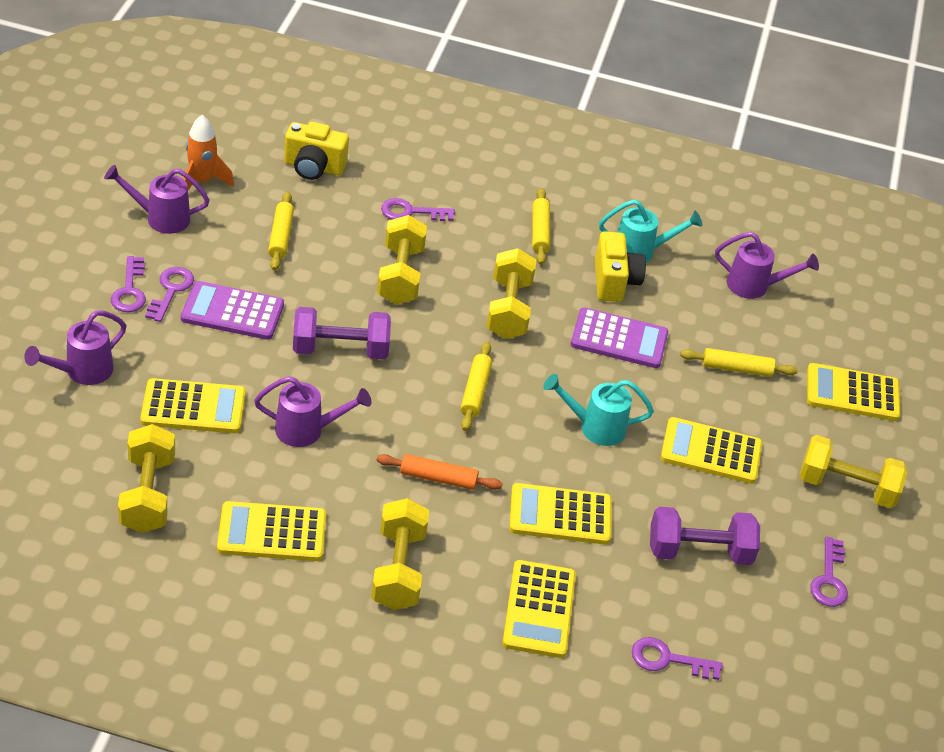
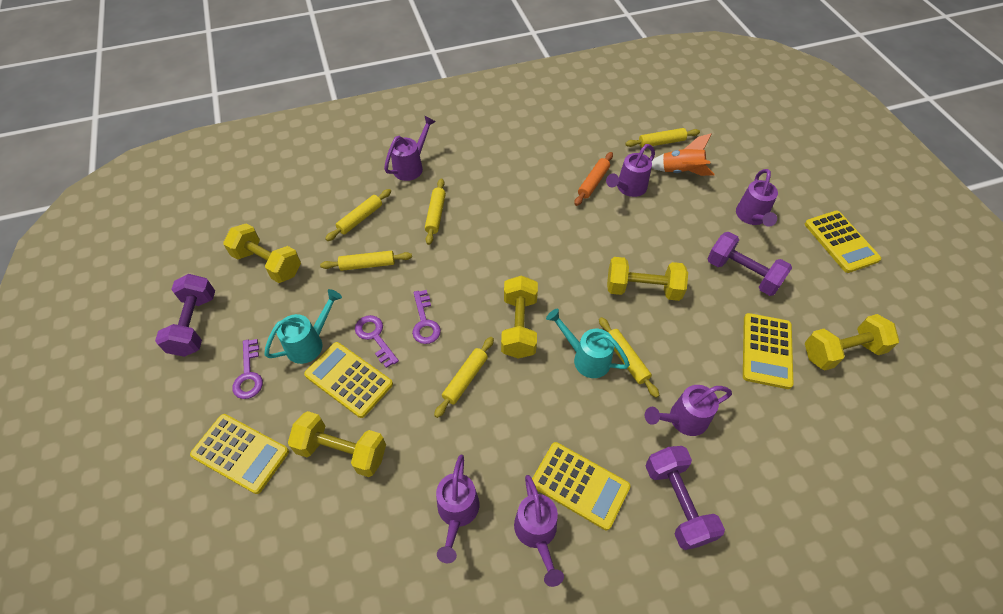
purple calculator: [181,281,284,340] [571,307,668,368] = 2 -> none = 0
purple dumbbell: [293,307,391,359] [650,507,760,565] = 2 -> [155,274,215,357] [646,446,725,550] [707,232,792,296] = 3
purple key: [111,256,146,312] [145,267,194,322] [381,198,455,221] [632,637,723,680] [810,537,848,607] = 5 -> [232,339,263,399] [355,315,399,368] [412,290,441,344] = 3
purple watering can: [24,310,126,385] [104,165,209,234] [254,376,371,447] [715,232,819,299] = 4 -> [384,116,436,181] [436,455,479,563] [514,475,564,587] [606,144,655,197] [645,385,732,436] [736,169,778,227] = 6
yellow calculator: [140,378,246,433] [217,501,326,561] [503,560,576,658] [509,483,612,544] [660,417,762,484] [807,363,901,421] = 6 -> [190,414,289,494] [304,342,393,418] [532,442,630,530] [743,313,793,389] [805,211,881,273] = 5
yellow camera: [284,122,349,180] [595,231,646,302] = 2 -> none = 0
yellow rolling pin: [268,191,294,270] [460,342,492,431] [532,188,550,265] [680,348,798,377] = 4 -> [320,251,412,271] [325,189,391,241] [425,179,446,245] [434,337,494,418] [599,317,660,398] [625,128,700,148] = 6

